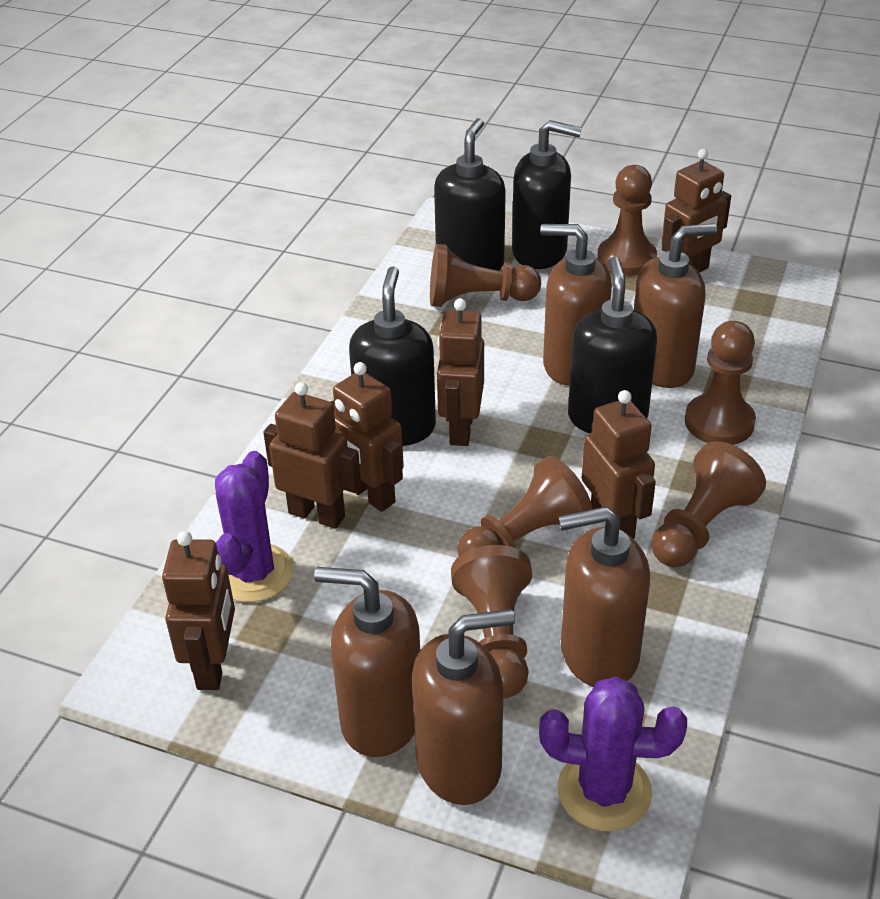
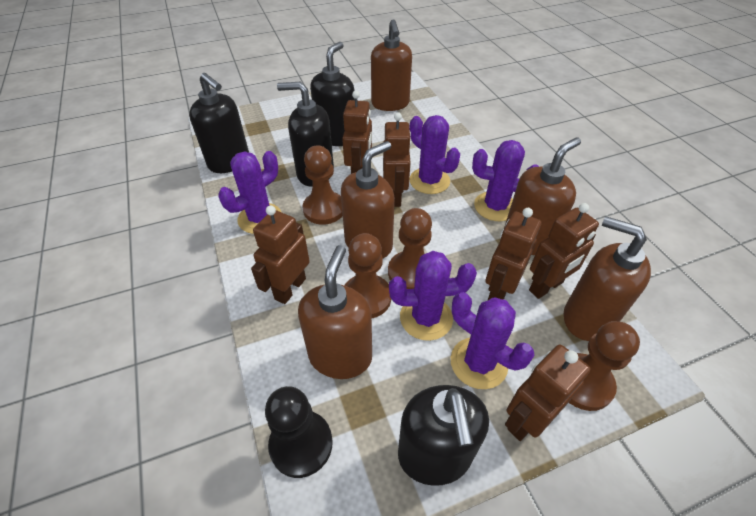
black pawn: none = 0 -> [265,386,333,478] = 1
brown pawn: [430,244,541,307] [451,545,532,698] [457,456,592,556] [597,165,657,276] [652,441,766,567] [685,321,756,445] = 6 -> [302,145,343,225] [344,233,391,318] [388,208,432,289] [569,321,640,411] = 4
purple cactus: [215,451,294,602] [539,677,687,831] = 2 -> [218,151,281,234] [389,251,477,341] [409,115,460,194] [451,292,534,389] [472,140,539,221] = 5

